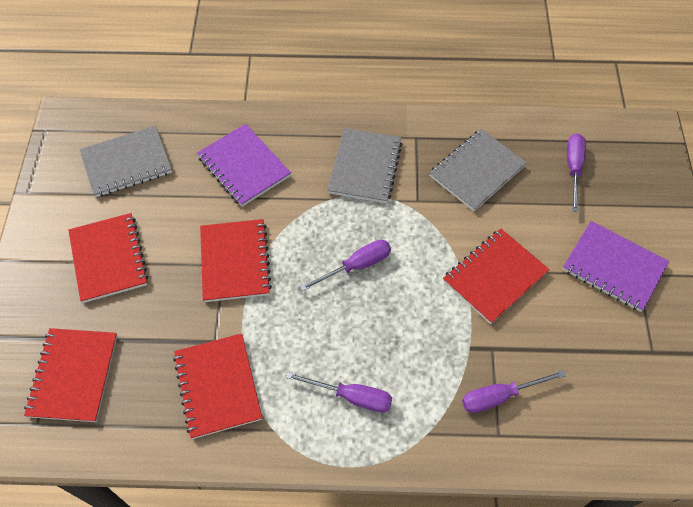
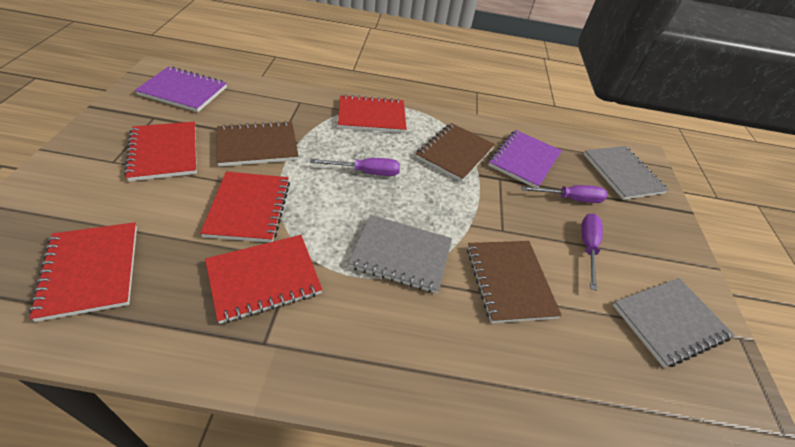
brown notebook: none = 0 -> [217,121,298,167] [416,123,495,182] [467,241,562,323] = 3
purple screwdriver: [285,372,392,413] [300,240,391,291] [462,370,566,413] [567,133,586,212] = 4 -> [310,158,400,176] [521,185,607,203] [581,214,603,291] = 3

